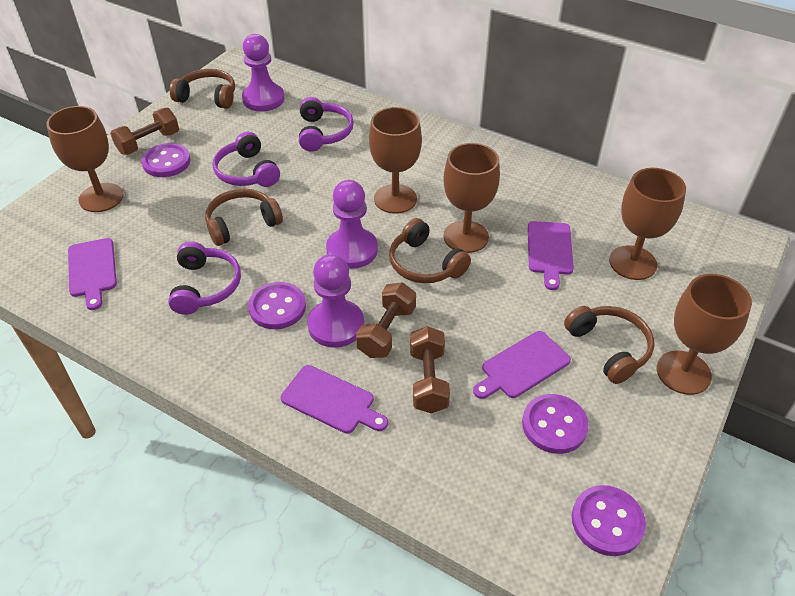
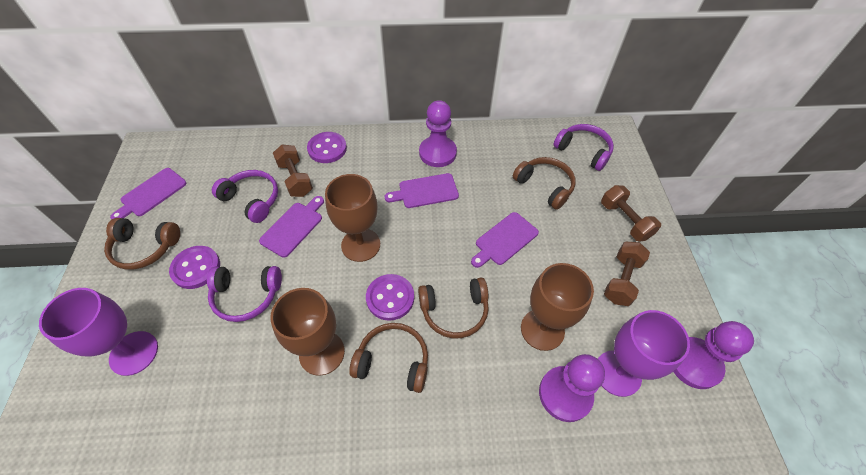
brown goblet: [46,106,124,212] [369,107,422,214] [443,143,500,253] [609,168,686,280] [656,274,752,395] = 5 -> [270,288,345,376] [325,174,380,262] [521,263,594,351] = 3
purple button: [141,143,191,177] [248,282,306,329] [522,394,589,454] [572,485,646,556] = 4 -> [169,246,220,289] [307,132,347,163] [366,274,414,321] = 3
purple goblet: none = 0 -> [39,288,158,376] [598,310,690,397] = 2

